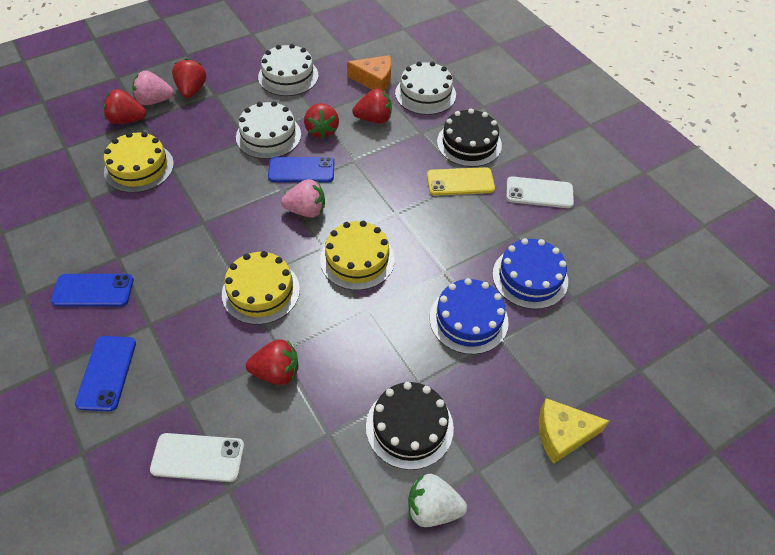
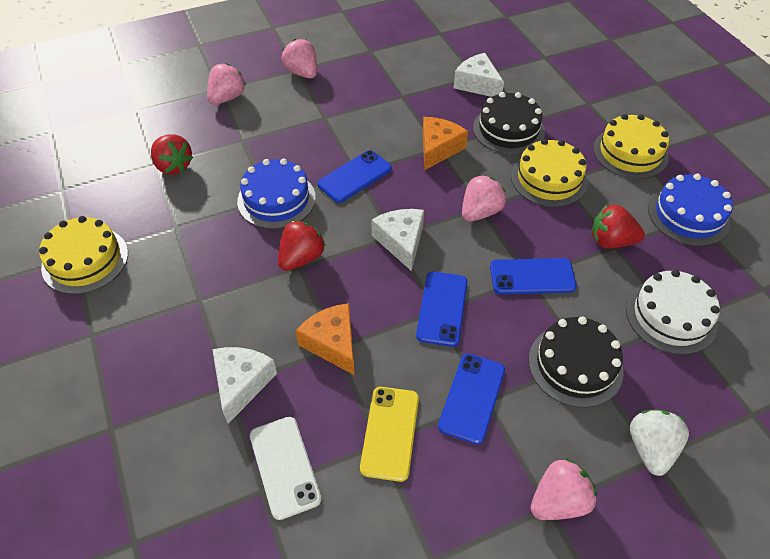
blue phone: [51,274,134,306] [75,336,136,411] [268,157,335,182] = 3 -> [317,150,392,203] [416,272,467,347] [438,353,505,445] [490,258,577,294] = 4
orange cheese: [347,55,391,91] = 1 -> [296,303,355,375] [422,117,468,170] = 2
pink strawberry: [132,71,174,105] [281,179,325,218] = 2 -> [207,63,246,105] [282,39,317,78] [462,175,506,221] [531,458,597,520] = 4
red strawberry: [104,89,146,124] [172,59,206,98] [246,339,298,385] [304,103,339,139] [352,89,392,123] = 5 -> [151,134,193,175] [278,220,326,271] [591,205,645,249] = 3
white cake: [236,101,301,159] [258,44,319,96] [395,61,456,115] = 3 -> [626,270,720,355] = 1
white cheese: none = 0 -> [212,347,277,424] [372,209,424,271] [453,53,504,97] = 3
white phone: [150,433,244,482] [506,176,574,208] = 2 -> [250,417,322,520] = 1
yellow cheese: [539,398,610,464] = 1 -> none = 0

